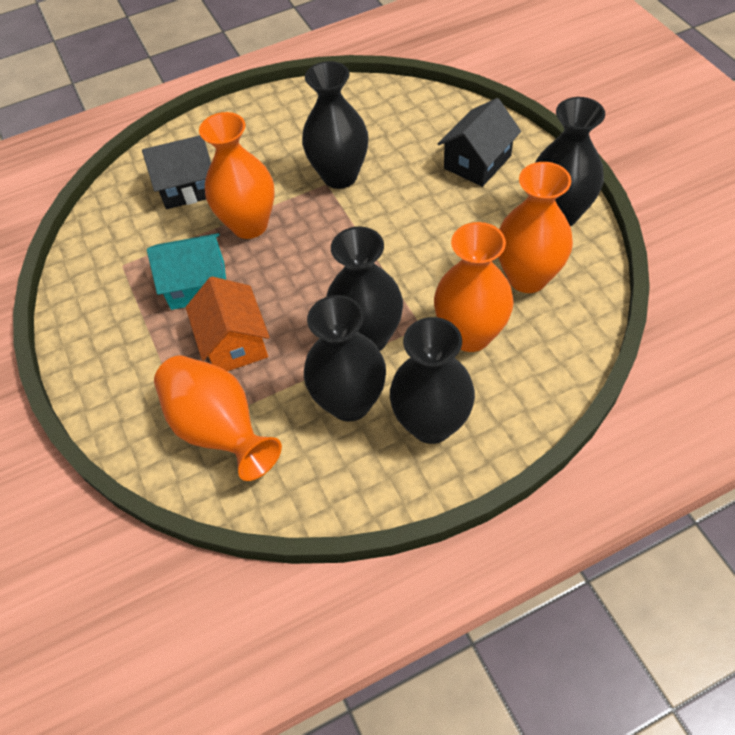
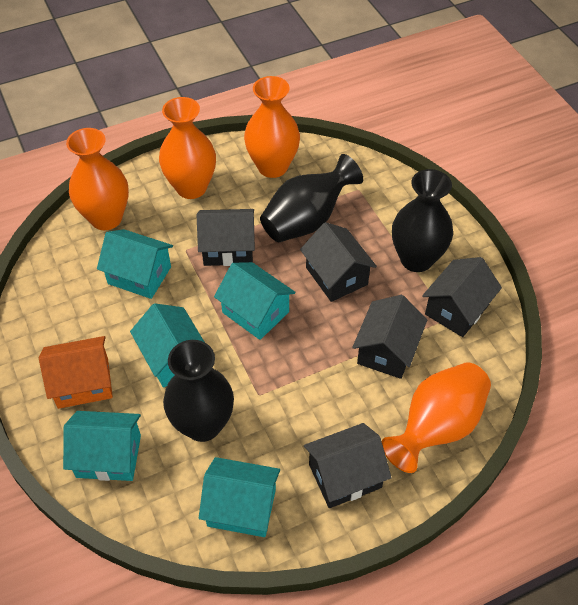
black house: [142,135,211,209] [438,98,521,187] = 2 -> [197,209,255,266] [300,222,377,302] [304,423,392,508] [352,295,427,379] [422,257,502,337] = 5
black vase: [302,61,368,189] [304,295,386,422] [326,227,403,351] [390,317,475,444] [535,97,605,227] = 5 -> [163,340,234,442] [260,154,363,242] [392,169,453,272] = 3
turquoise house: [147,233,226,310] = 1 -> [63,411,141,481] [97,229,173,299] [130,303,204,388] [199,457,280,537] [214,262,296,340] = 5

